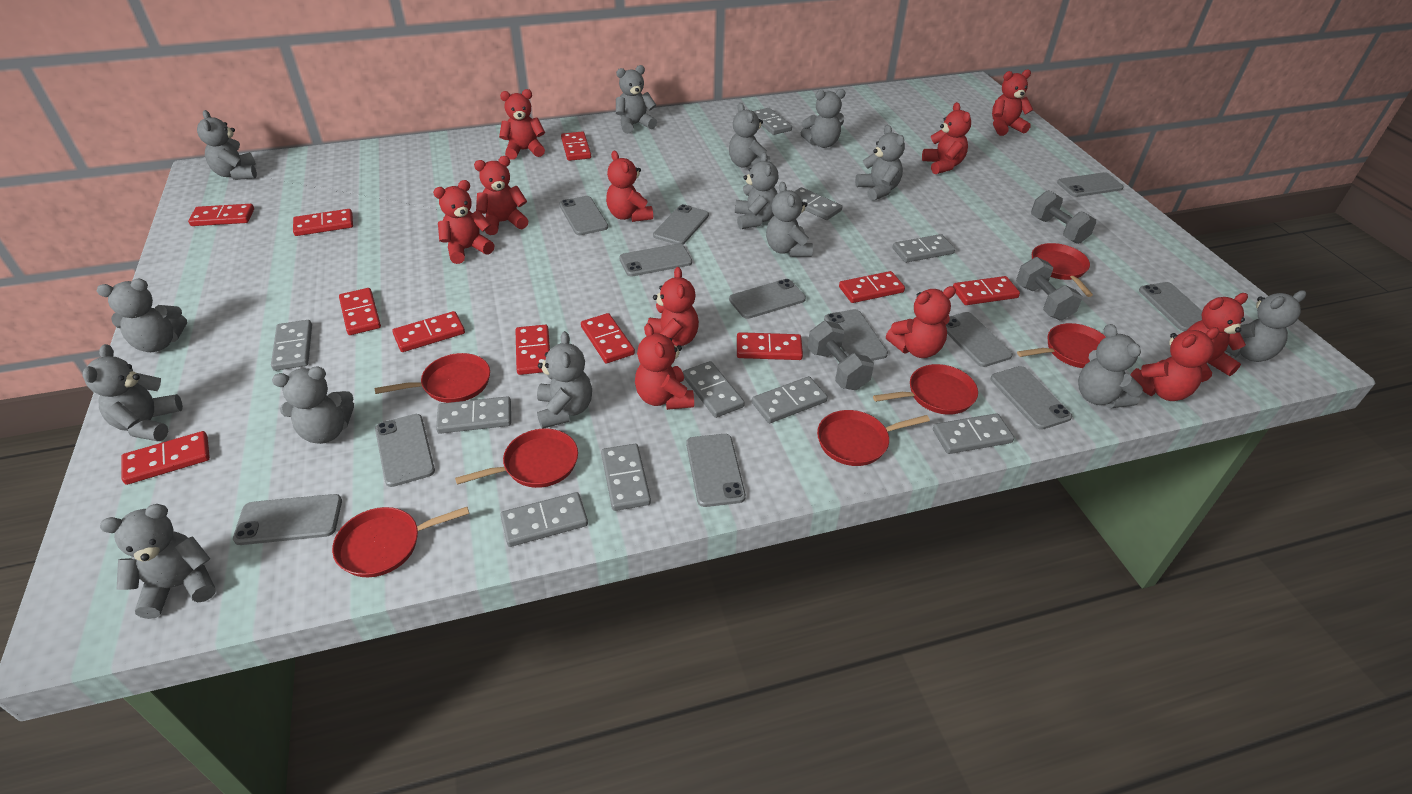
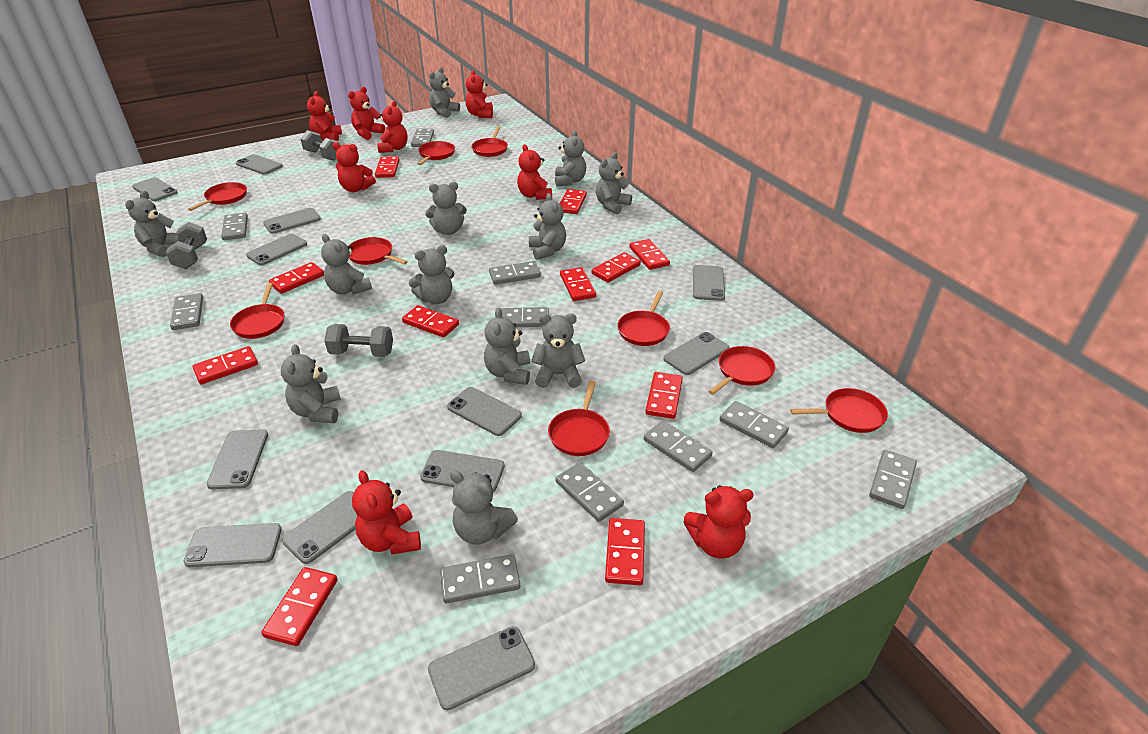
grey teddy bear: [83,344,183,441] [97,278,187,352] [100,504,216,619] [197,110,257,180] [272,366,354,444] [537,331,592,429] [616,65,657,134] [729,103,770,168] [735,152,778,230] [766,182,813,257] [801,89,846,148] [855,125,905,201] [1078,324,1143,408] [1225,290,1306,362] = 14 -> [125,191,179,257] [281,344,341,423] [321,234,372,295] [409,245,454,304] [425,182,467,235] [429,67,460,118] [450,470,518,544] [484,308,530,385] [529,193,566,260] [531,313,585,388] [555,130,586,187] [596,152,632,215] = 12
red pan: [332,507,469,577] [374,353,490,403] [455,429,578,488] [817,410,930,466] [873,364,978,415] [1017,323,1106,368] [1032,243,1093,297] = 7 -> [188,182,247,211] [230,283,285,339] [349,237,408,265] [418,141,455,165] [472,126,508,157] [548,381,610,456] [617,291,670,346] [708,346,776,395] [790,388,888,433] = 9
red teddy bear: [433,180,494,264] [474,156,528,235] [499,89,545,160] [606,151,653,222] [635,323,694,410] [648,267,699,346] [886,286,956,358] [922,102,971,174] [992,69,1033,136] [1130,327,1219,401] [1187,293,1248,382] = 11 -> [307,91,342,141] [333,142,376,192] [348,87,385,140] [352,470,421,555] [377,101,408,153] [466,70,493,118] [517,144,552,200] [684,485,754,559] = 8

